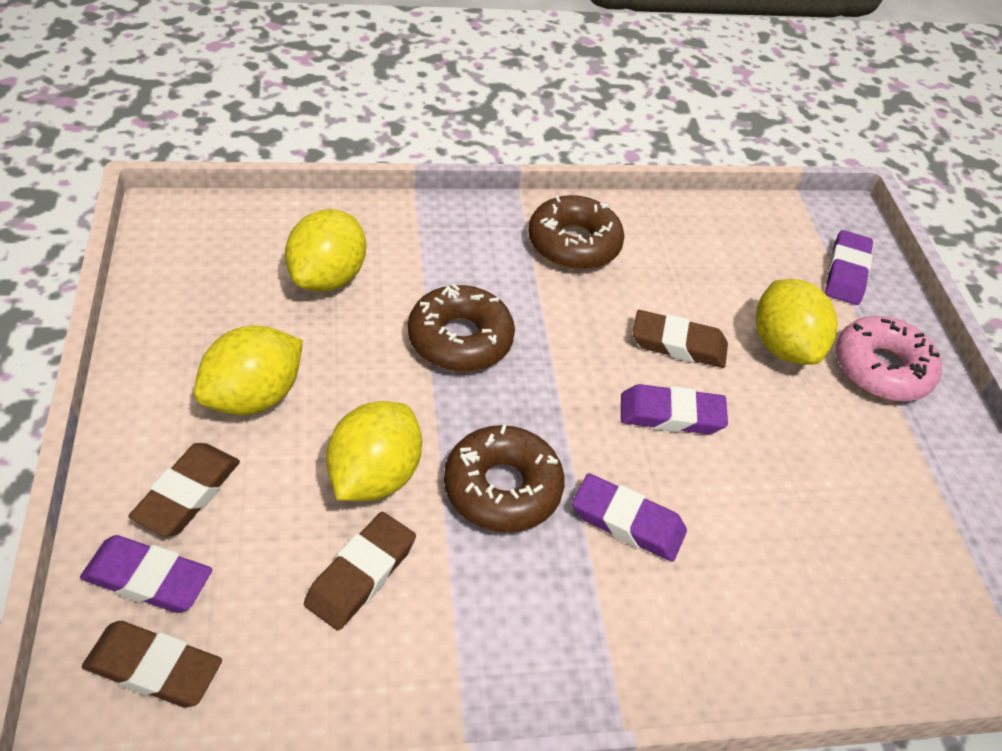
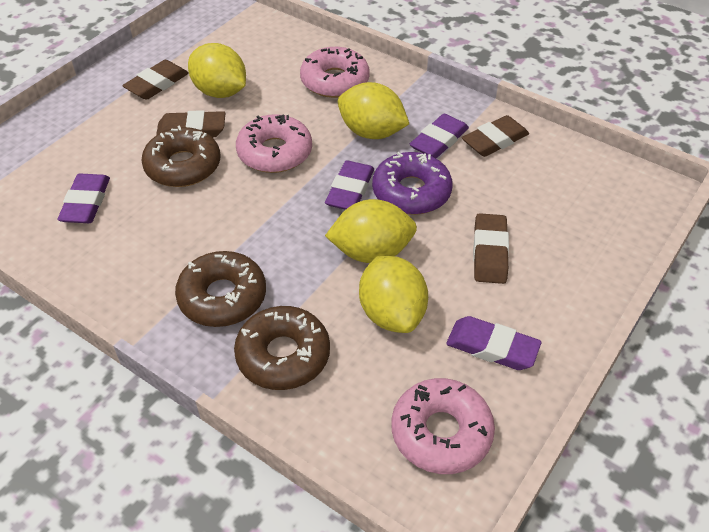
pink donut: [836,316,942,401] = 1 -> [236,114,312,173] [300,47,370,98] [391,378,495,474] = 3
purple donut: none = 0 -> [372,152,452,215] = 1

